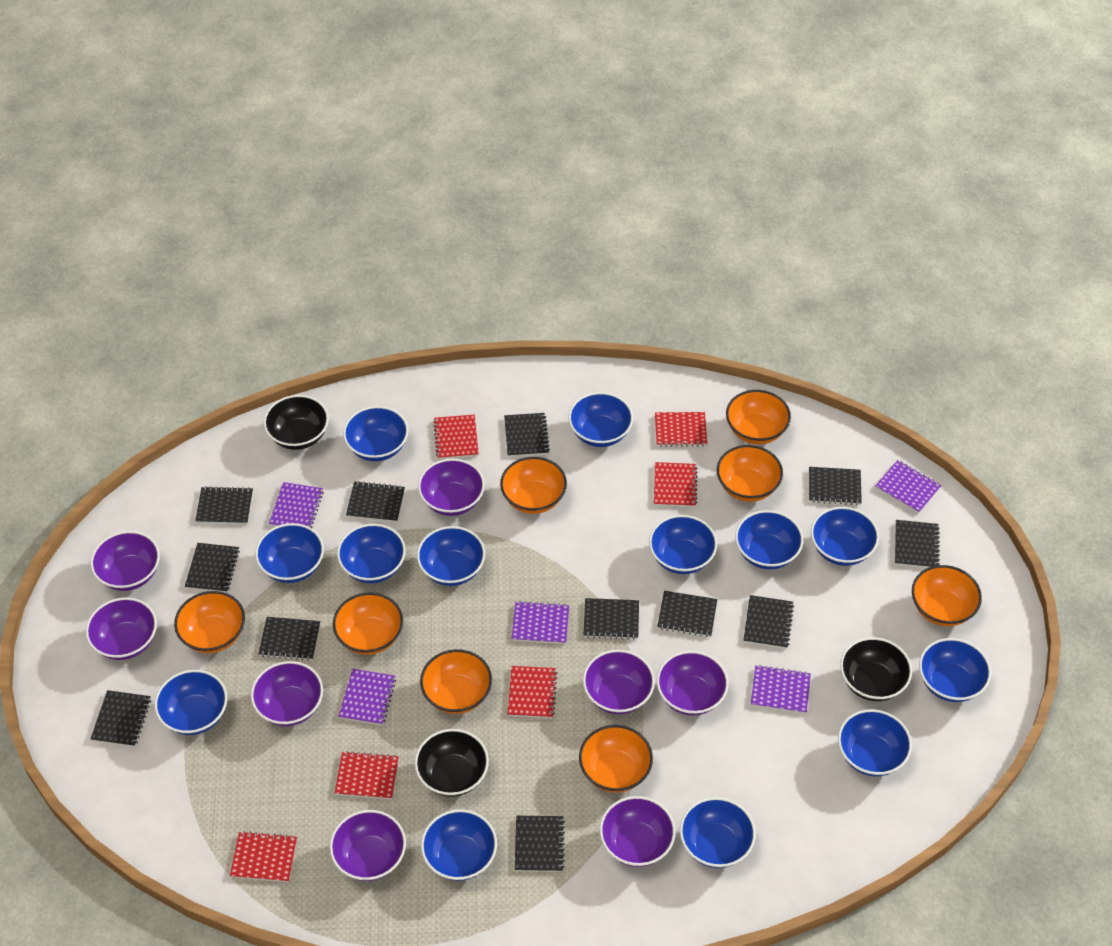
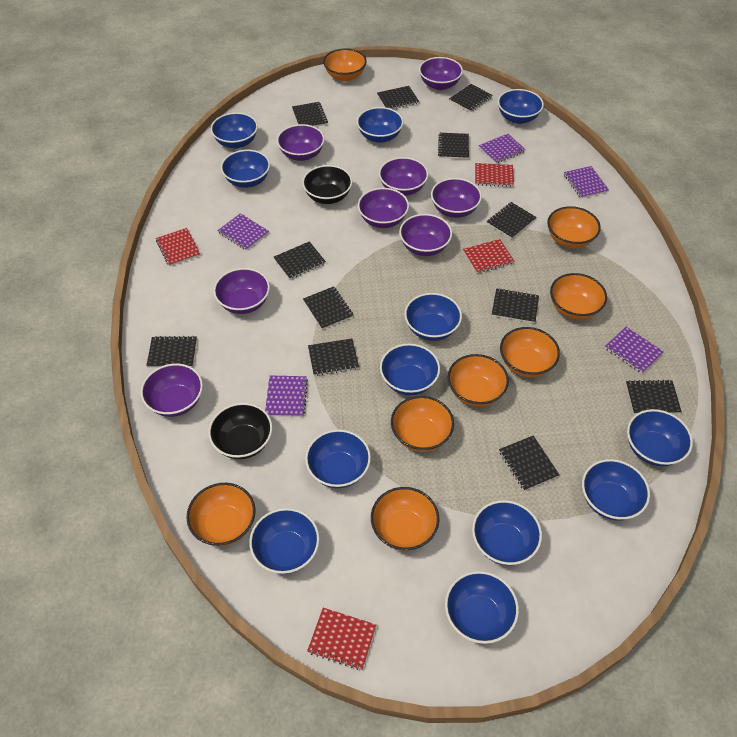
black bowl: [264,395,329,450] [415,729,489,797] [840,637,912,701] = 3 -> [208,403,273,459] [302,165,352,204] = 2
blue bowl: [154,670,227,735] [255,523,324,583] [337,524,406,583] [343,406,408,461] [417,526,485,586] [421,809,497,881] [568,392,633,447] [649,515,717,574] [680,797,756,868] [735,510,803,569] [811,507,879,566] [838,709,912,776] [919,638,991,702] = 13 -> [211,112,258,148] [221,150,270,188] [249,508,320,574] [305,429,371,488] [357,107,404,143] [380,343,440,395] [404,293,462,341] [445,571,519,644] [472,500,542,565] [498,89,544,124] [582,459,650,521] [627,409,693,466] = 12
red notebook: [230,831,297,882] [335,751,399,799] [433,415,479,459] [507,666,557,718] [654,462,698,507] [655,412,707,447] = 6 -> [156,228,201,266] [307,608,376,670] [463,239,515,273] [475,163,514,187] = 4

